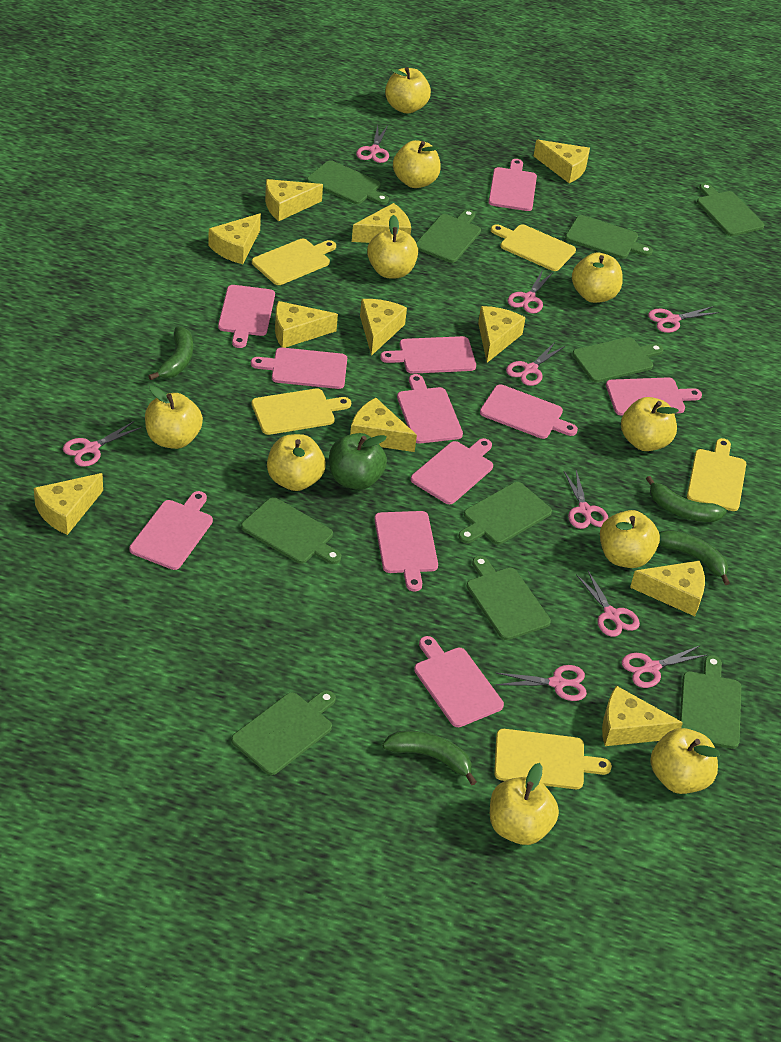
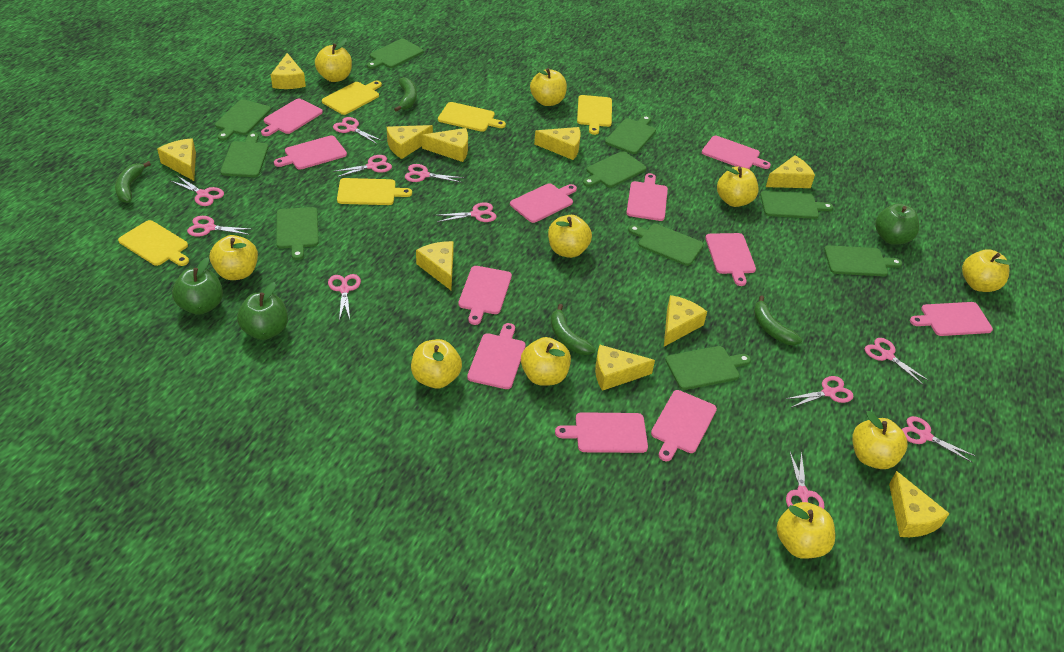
green apple: [329,433,387,490] = 1 -> [172,257,223,315] [237,282,288,340] [875,203,919,245] = 3
pink scissors: [63,421,142,467] [356,125,389,163] [496,665,587,701] [506,342,565,386] [508,270,553,314] [564,470,608,529] [576,571,640,637] [621,646,707,688] [648,306,719,333] = 9 -> [171,176,224,206] [187,216,251,236] [328,274,361,320] [333,117,383,144] [333,155,392,177] [405,164,464,183] [435,202,497,222] [785,376,854,408] [786,451,824,509] [864,338,929,385] [902,416,975,463] = 11
yellow cheese: [34,473,103,535] [208,213,261,264] [265,179,323,221] [275,301,338,348] [350,398,417,452] [352,203,411,243] [360,299,407,356] [478,306,526,363] [534,140,590,183] [602,686,683,746] [630,561,705,616] = 11 -> [157,138,196,181] [271,53,306,89] [387,125,433,159] [416,241,453,290] [422,128,468,162] [534,127,581,160] [595,345,655,391] [664,295,707,347] [766,155,815,188] [889,471,950,537] = 10

